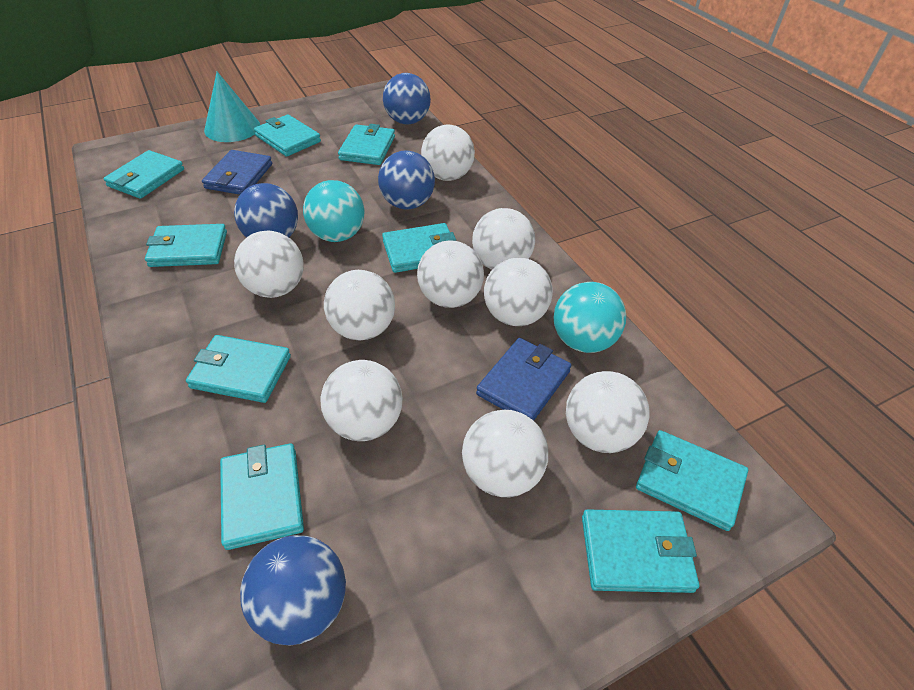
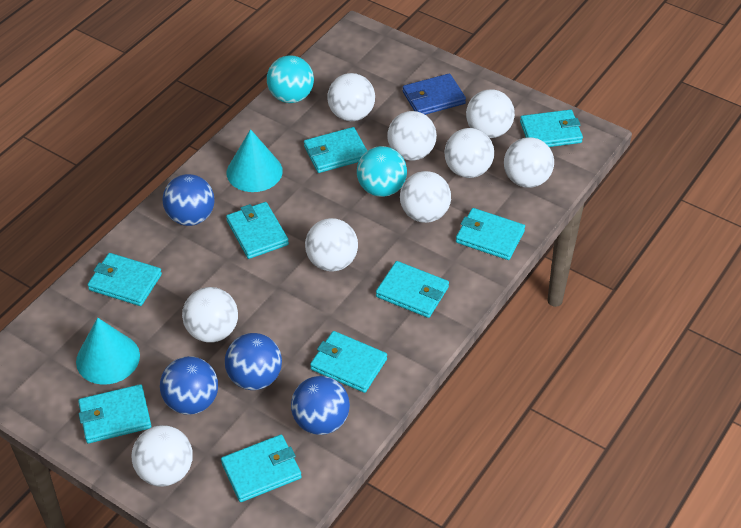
blue wallet: [202,150,272,195] [476,338,572,421] = 2 -> [403,73,466,115] = 1
turquoise cone: [204,72,260,142] = 1 -> [76,318,140,385] [227,129,283,192] = 2

